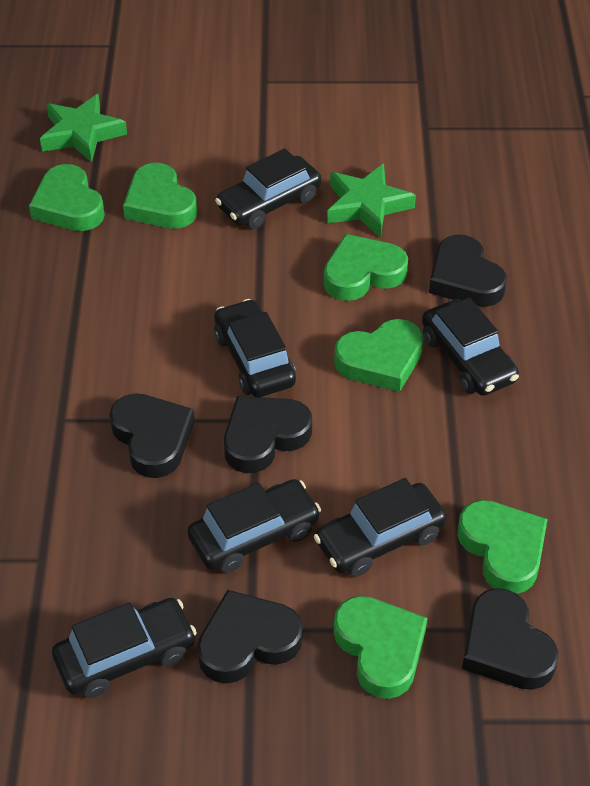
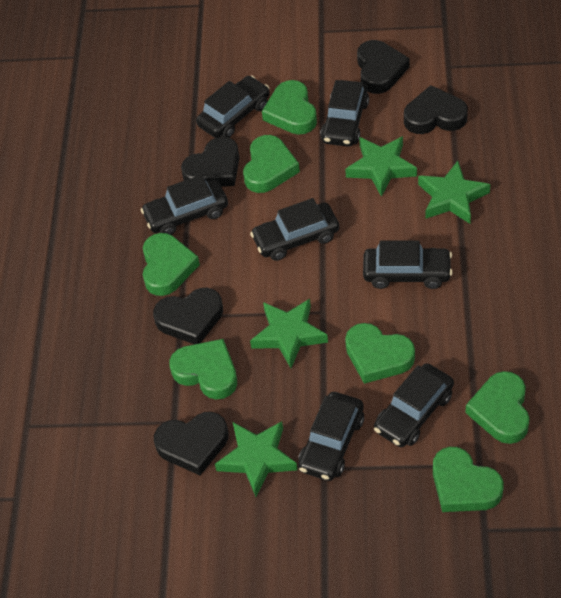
black car: [52,598,197,698] [187,479,321,573] [214,299,296,397] [215,148,321,229] [314,478,447,577] [422,297,519,396] = 6 -> [141,175,228,235] [196,76,270,138] [250,198,339,261] [298,392,364,481] [320,80,369,147] [363,240,453,289] [374,363,454,447] = 7
green heart: [29,164,105,231] [123,163,197,229] [324,234,408,301] [334,319,424,392] [334,596,427,699] [457,500,548,594] = 6 -> [143,233,200,296] [169,339,237,399] [243,135,300,193] [262,80,317,135] [345,323,415,384] [433,447,504,512] [465,371,530,444] = 7
green star: [40,94,127,163] [327,164,416,238] = 2 -> [215,421,298,497] [250,299,328,368] [345,136,417,197] [418,161,490,224] = 4

